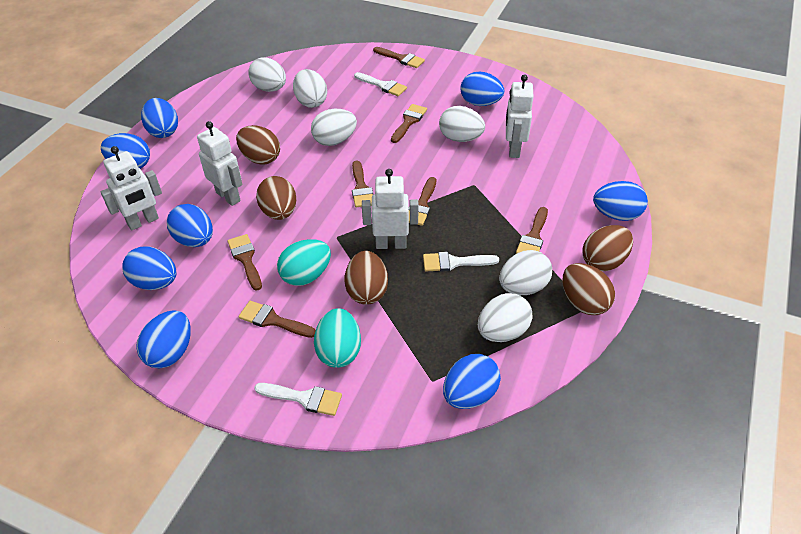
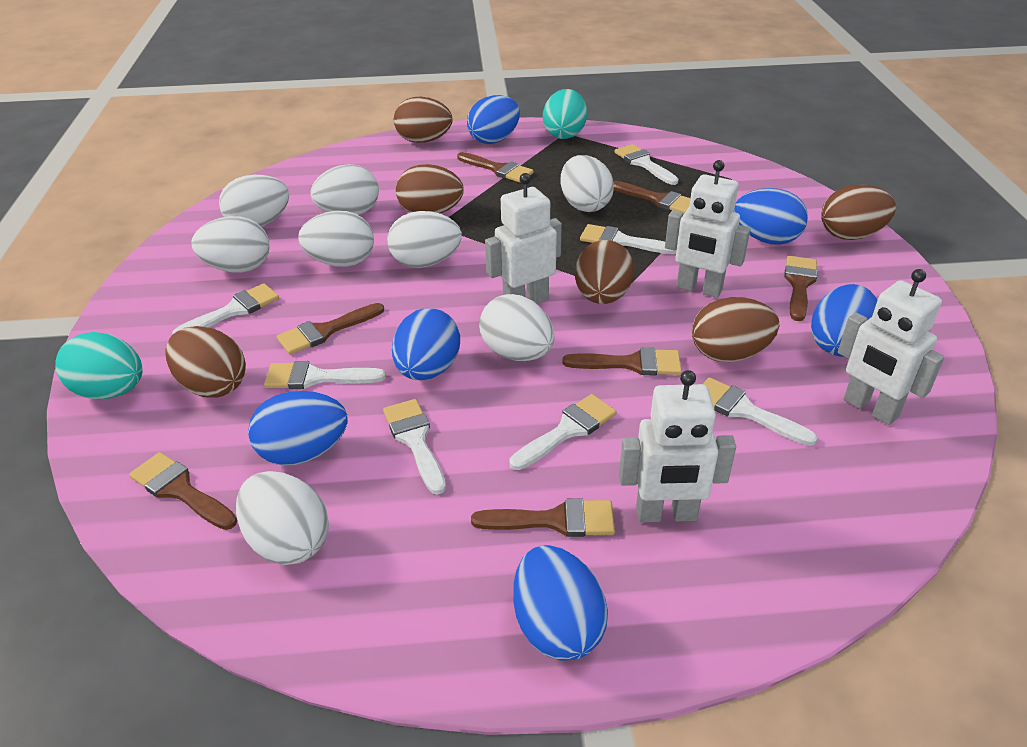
blue egg: [101,133,150,169] [122,247,177,290] [136,310,191,368] [141,98,178,138] [167,204,213,247] [443,354,501,409] [460,72,504,106] [593,181,648,221] = 8 -> [248,391,348,466] [392,308,460,380] [467,95,520,144] [513,545,608,661] [734,188,808,245] [811,284,877,357] = 6
brown egg: [236,125,280,165] [256,176,296,220] [345,251,388,305] [562,263,615,315] [582,225,633,271] = 5 -> [165,326,246,398] [394,97,453,143] [396,164,464,214] [575,240,634,304] [692,297,779,362] [821,185,896,240] = 6
white brush: [254,383,342,416] [354,72,407,96] [423,252,499,271] = 3 -> [172,283,279,334] [264,361,386,389] [383,399,446,495] [509,394,617,470] [580,224,677,254] [615,144,679,185] [703,377,818,446] = 7
white egg: [248,57,286,92] [293,69,327,108] [311,109,357,146] [439,106,485,142] [478,293,532,342] [499,250,552,295] = 6 -> [192,216,270,273] [219,175,289,227] [236,471,329,565] [298,211,374,267] [310,164,379,215] [387,211,462,268] [479,294,554,361] [561,155,614,212] = 8

